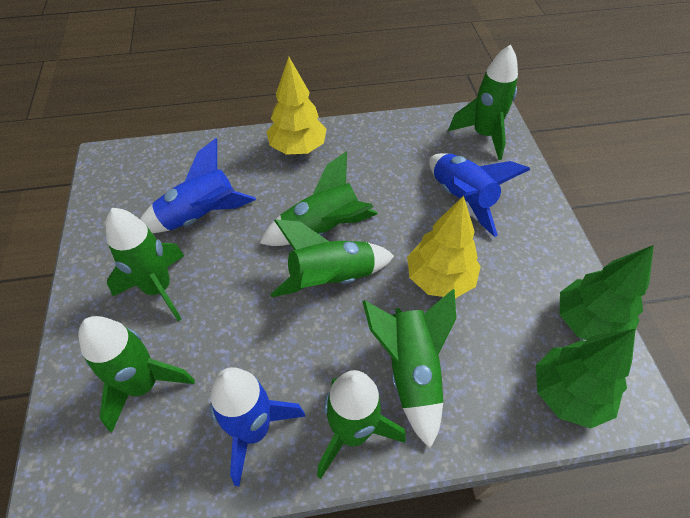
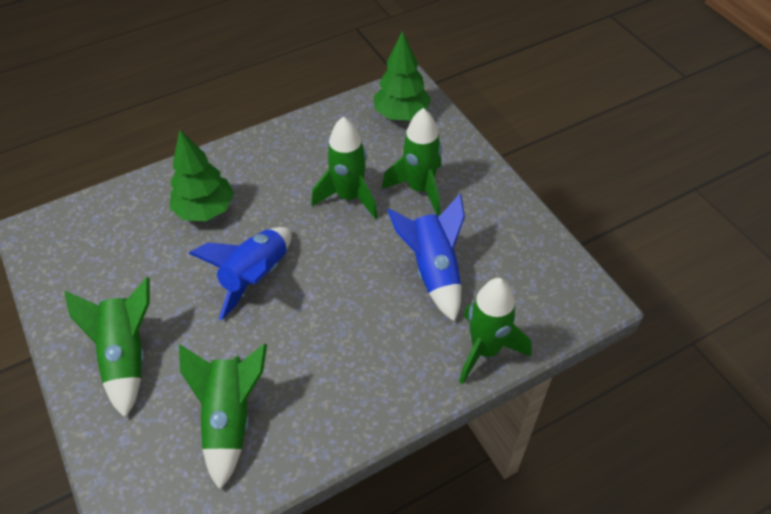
blue rocket: [140,138,256,233] [210,368,305,487] [429,153,530,237] = 3 -> [188,227,292,320] [387,194,465,322] = 2
green rocket: [78,316,195,432] [106,208,184,321] [259,151,378,246] [271,219,394,297] [317,370,406,479] [362,289,456,449] [448,44,518,160] = 7 -> [64,277,150,418] [179,344,267,490] [311,117,378,219] [382,108,442,216] [459,278,531,384] = 5
yellow tree: [266,57,327,155] [407,196,481,298] = 2 -> none = 0

